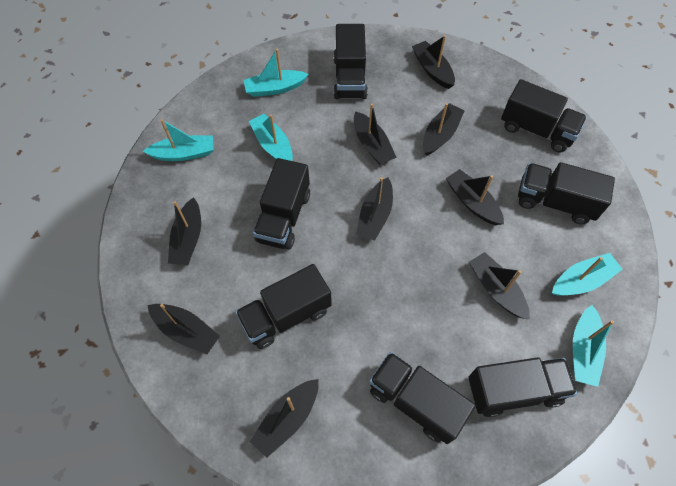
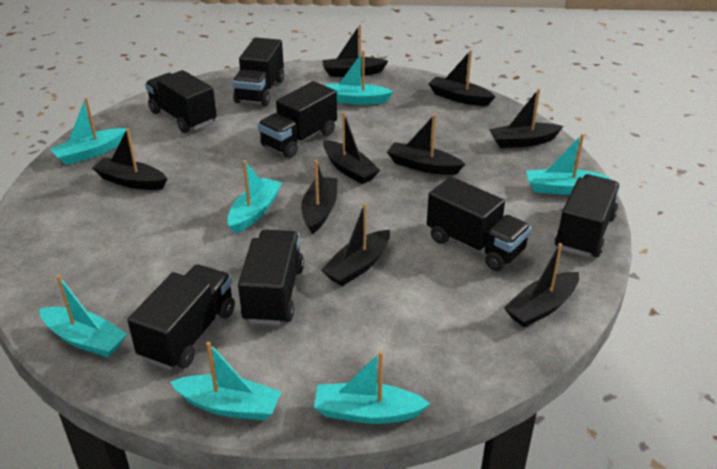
turquoise boat: [143,119,214,161] [243,48,309,97] [249,114,293,161] [552,253,623,296] [573,305,614,387] = 5 -> [39,275,127,357] [50,97,127,165] [170,342,282,420] [227,161,282,233] [314,351,430,424] [325,51,394,105] [526,134,610,195] = 7

